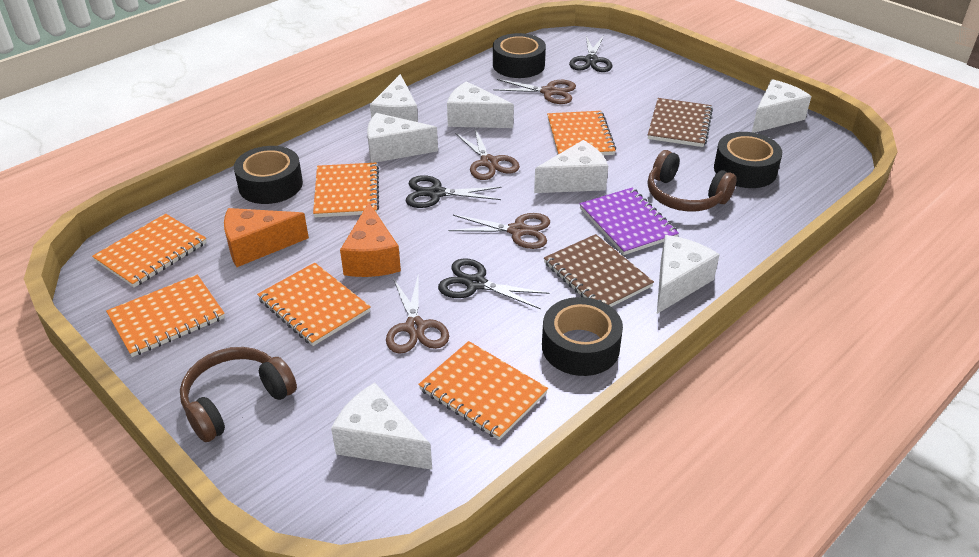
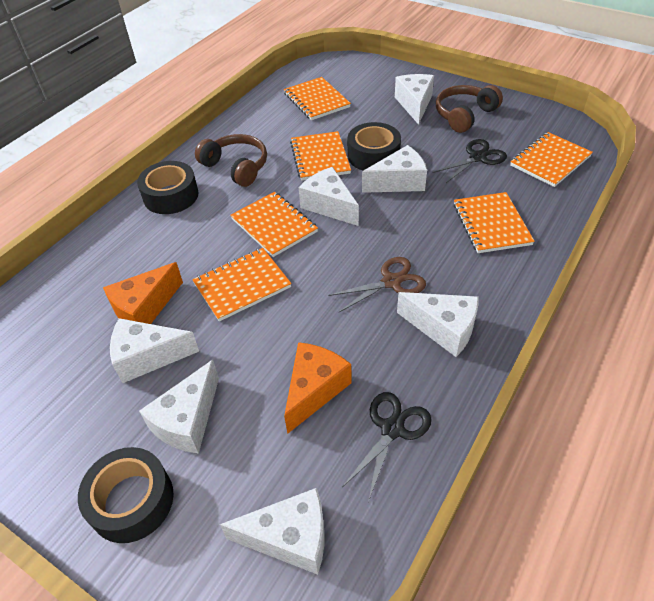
black scissors: [406,175,501,208] [438,258,549,309] [569,36,612,72] = 3 -> [342,392,431,502] [432,139,507,183] = 2
black tape: [234,146,303,204] [493,33,546,78] [542,297,623,376] [714,132,782,188] = 4 -> [78,447,174,543] [137,161,199,214] [348,122,401,171] = 3
brown notebook: [544,234,654,307] [648,98,713,147] = 2 -> none = 0
brown scissors: [386,277,449,354] [449,213,550,249] [455,129,520,180] [493,79,576,104] = 4 -> [328,257,426,312] = 1
purple notebook: [579,188,679,255] = 1 -> none = 0

